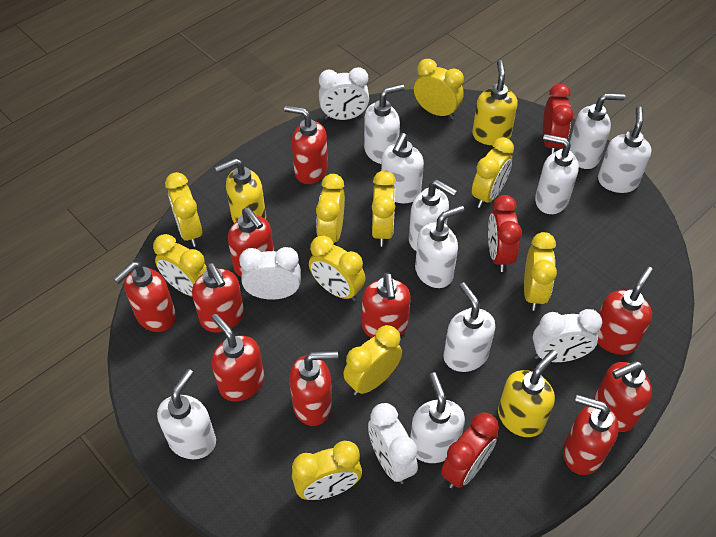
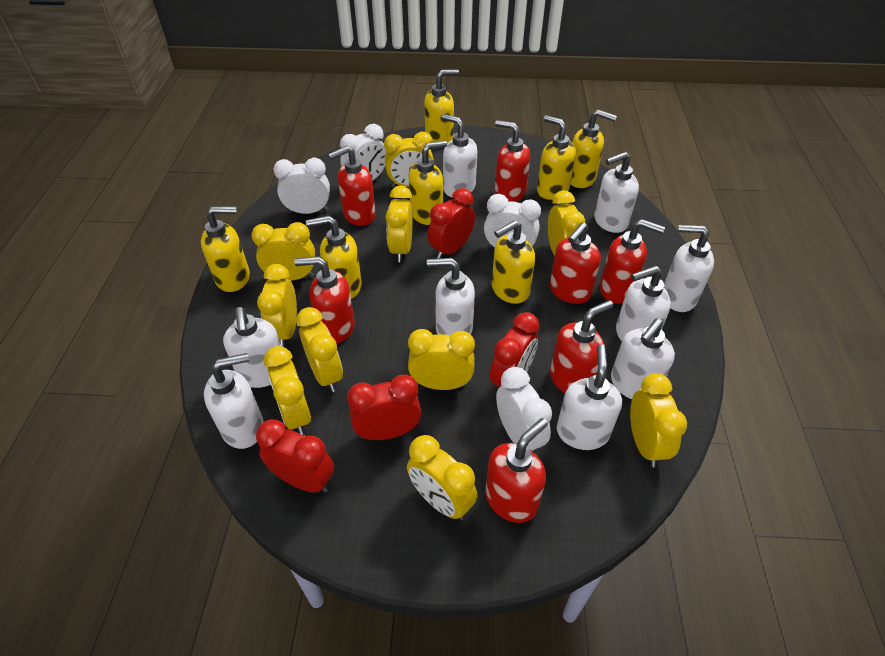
red clock: [441,412,499,489] [488,195,522,272] [543,84,573,154] = 3 -> [256,419,334,493] [347,375,421,440] [428,188,475,259] [490,312,540,387] = 4
red soap dispenser: [114,262,176,332] [192,263,244,333] [212,314,264,401] [228,208,274,277] [284,105,328,184] [289,351,338,426] [362,273,410,338] [563,395,619,475] [594,361,652,432] [597,266,653,355] = 10 -> [294,256,355,343] [328,146,376,226] [485,418,548,523] [495,120,530,202] [550,222,601,304] [550,300,613,393] [600,219,665,304] = 7
white soap dispenser: [157,369,216,459] [364,84,405,164] [381,133,424,203] [409,180,457,251] [410,372,465,463] [415,205,464,288] [443,283,495,372] [535,134,579,214] [569,93,626,169] [598,106,652,193] = 10 -> [204,353,264,449] [223,307,281,388] [427,258,475,335] [442,114,477,197] [557,344,622,450] [594,152,639,233] [611,318,675,399] [616,266,671,341] [664,225,714,312] = 9
yellow soap dispenser: [215,158,266,223] [472,60,518,145] [498,350,558,437] = 3 -> [201,206,250,292] [306,216,362,299] [409,140,447,225] [424,69,459,143] [492,220,535,304] [537,115,576,200] [571,110,617,188] = 7

